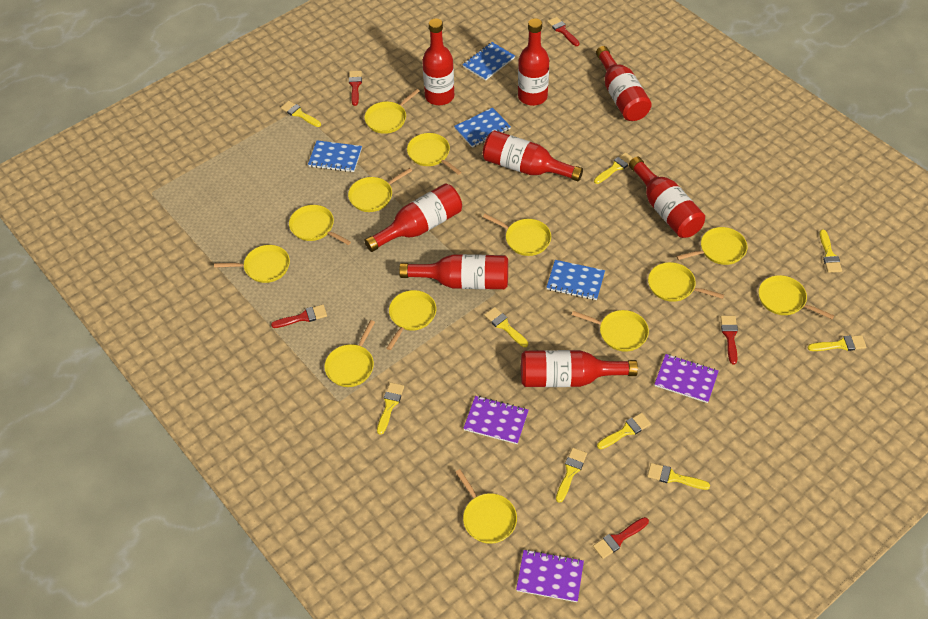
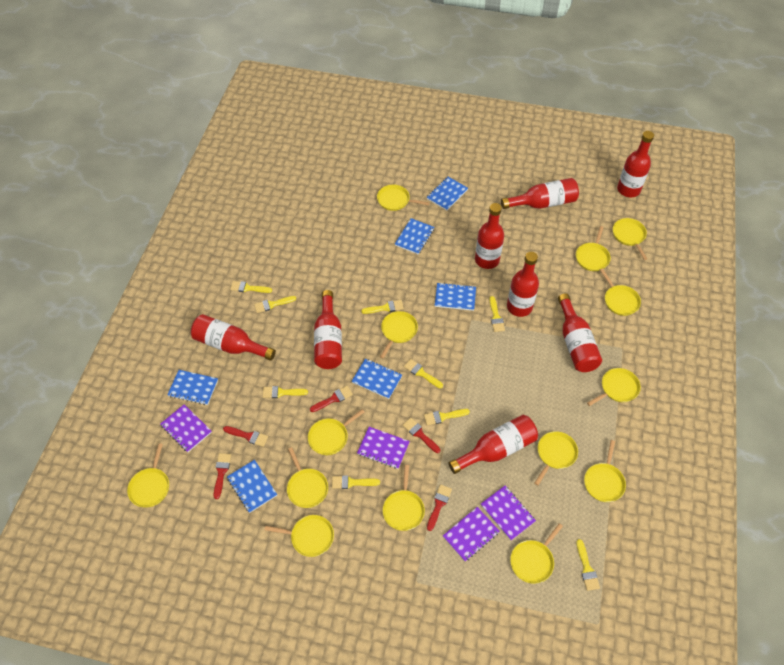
blue notebook: [308,140,362,172] [454,107,511,148] [462,42,515,81] [546,260,605,300] = 4 -> [167,370,218,405] [227,460,277,513] [352,359,402,399] [395,218,434,254] [427,177,468,210] [435,282,476,311] = 6
purple notebook: [463,396,529,444] [516,549,584,602] [655,354,719,403] = 3 -> [160,404,212,452] [357,427,410,469] [443,507,500,561] [481,486,536,540] = 4
yellow pan: [214,245,290,283] [289,205,351,245] [325,320,375,387] [348,168,412,212] [365,89,420,134] [387,290,436,350] [407,133,462,175] [455,469,517,544] [483,214,551,256] [572,310,649,352] [648,262,724,302] [676,227,748,265] [759,275,834,319] = 13 -> [127,443,169,507] [264,515,334,557] [287,447,328,508] [308,409,365,455] [377,185,429,211] [380,311,418,359] [383,465,425,531] [510,523,563,584] [534,431,578,486] [576,226,611,271] [584,440,626,502] [587,368,641,406] [600,268,641,316] [613,218,647,260] = 14

